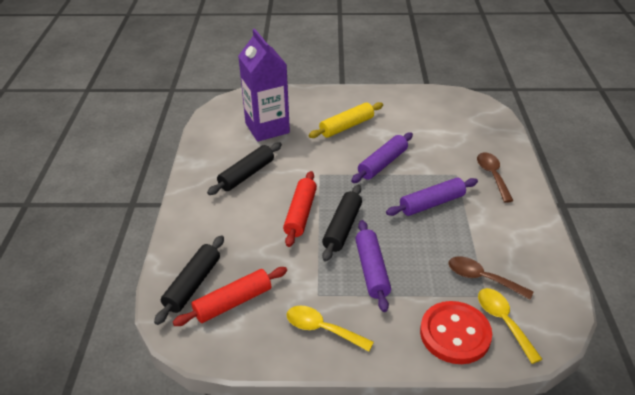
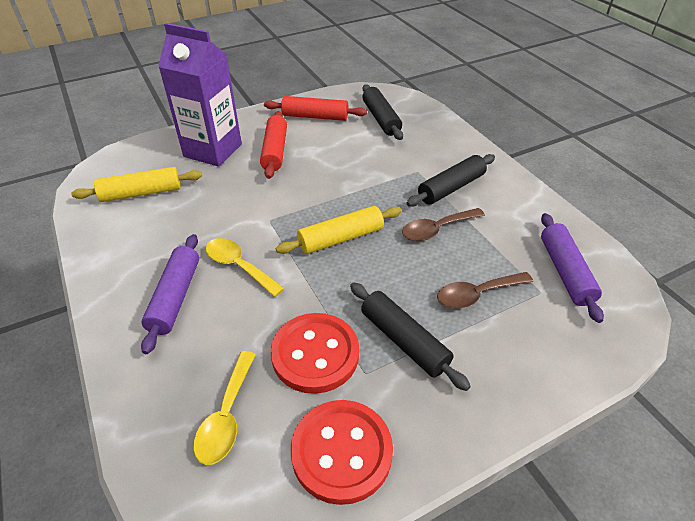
purple rolling pin: [351,132,413,183] [355,220,391,312] [386,178,478,216] = 3 -> [141,234,199,354] [541,213,604,323] = 2
red button: [420,301,492,364] = 1 -> [271,313,359,394] [291,400,393,505] = 2
yellow rolling pin: [309,102,383,138] = 1 -> [71,167,202,202] [276,206,402,254] = 2

